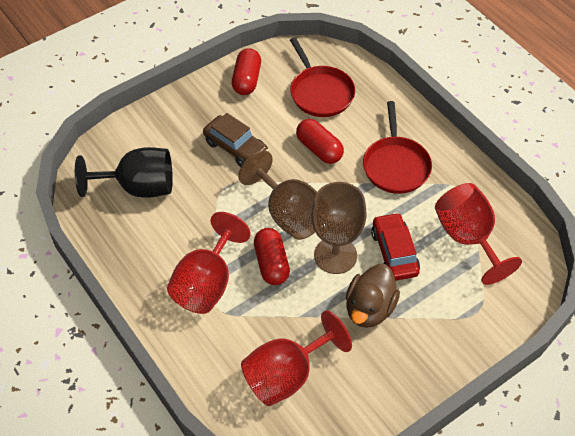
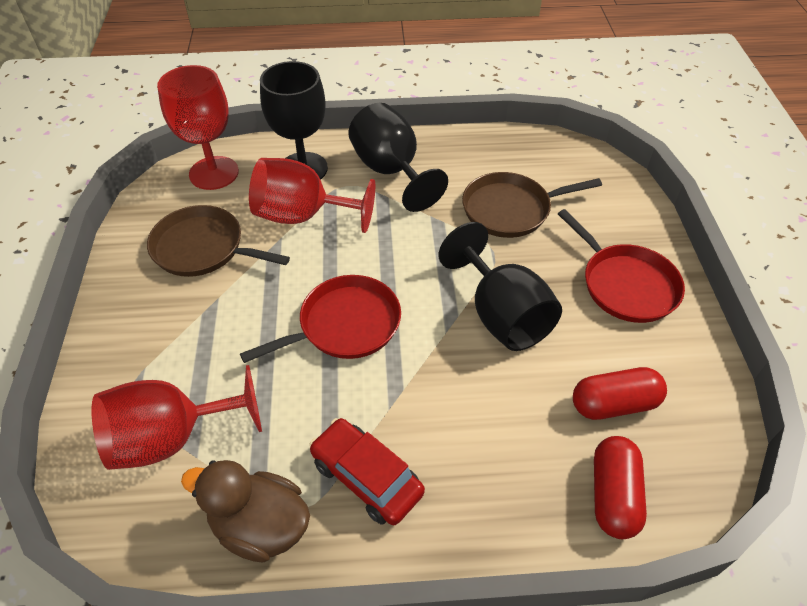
black goblet: [75,147,173,198] = 1 -> [260,61,328,180] [348,103,448,212] [439,222,562,351] = 3
brown car: [203,113,269,167] = 1 -> none = 0
brown goblet: [238,150,317,240] [311,182,367,274] = 2 -> none = 0
brown pan: none = 0 -> [147,205,290,277] [462,172,602,238] = 2
red capsule: [232,48,261,95] [254,228,290,285] [296,119,344,164] = 3 -> [573,367,667,420] [594,436,647,539] = 2

